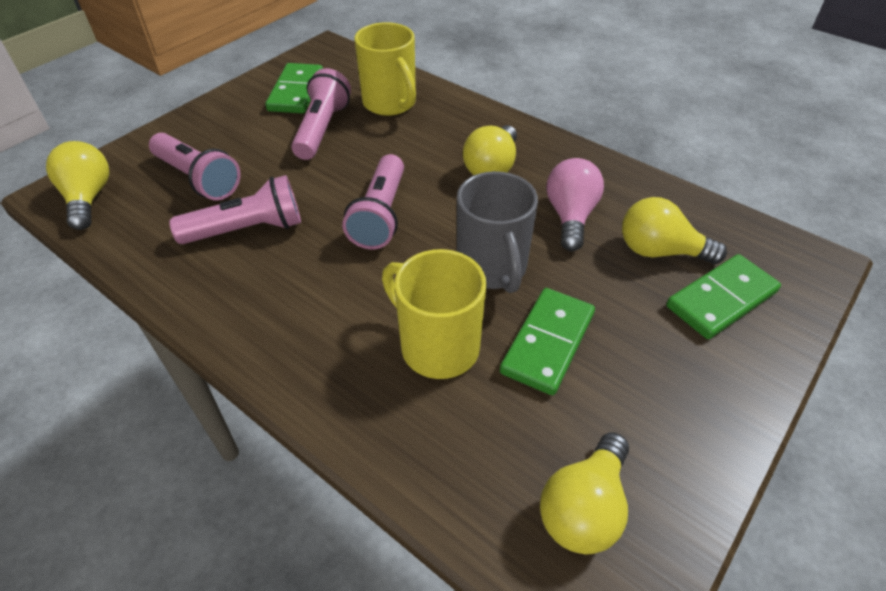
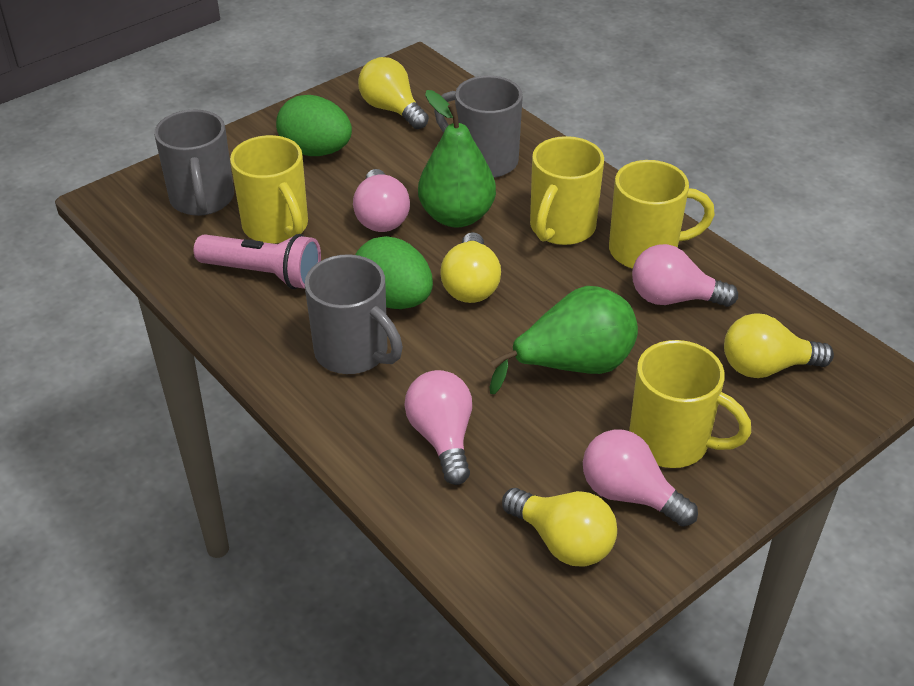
green domino: [266,63,323,114] [500,288,595,395] [666,254,781,339] = 3 -> none = 0
green egg: none = 0 -> [276,95,352,156] [355,236,433,309] = 2
green pear: none = 0 -> [418,90,496,228] [490,286,638,394] = 2
grey mug: [457,171,538,293] = 1 -> [154,110,234,216] [305,254,403,374] [434,76,523,178] = 3
pink flashlight: [149,133,241,200] [169,175,301,244] [291,68,351,160] [342,154,404,249] = 4 -> [194,234,321,289] = 1
pink light bulb: [546,158,604,251] = 1 -> [353,169,410,232] [404,370,472,485] [583,429,698,527] [632,244,738,307] = 4
yellow mug: [354,22,416,116] [382,249,487,379] = 2 -> [230,135,308,244] [530,136,604,245] [609,160,715,269] [629,340,751,468] = 4

